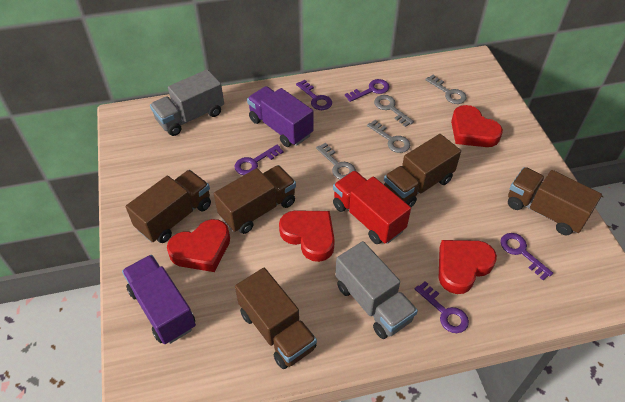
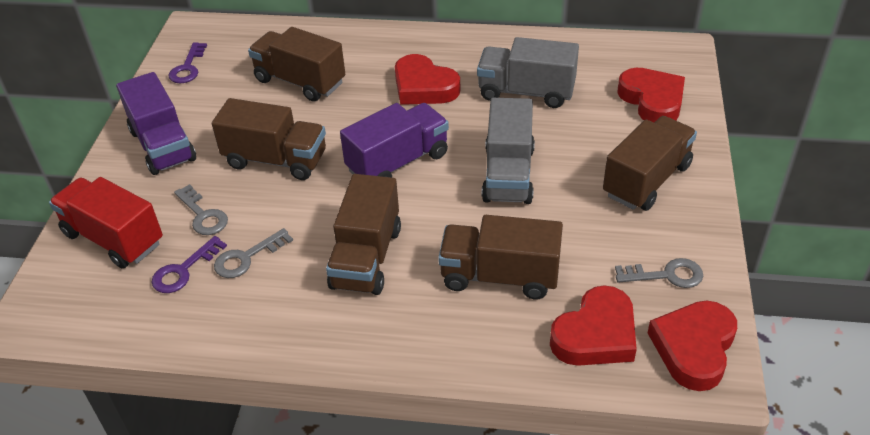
grey key: [316,143,356,179] [367,120,410,153] [374,95,414,127] [425,75,467,104] = 4 -> [174,184,228,235] [214,228,293,278] [615,258,703,288] = 3
purple key: [234,145,284,175] [296,80,332,110] [345,79,390,102] [415,281,469,333] [500,233,553,280] = 5 -> [152,236,227,293] [169,42,207,83] = 2

